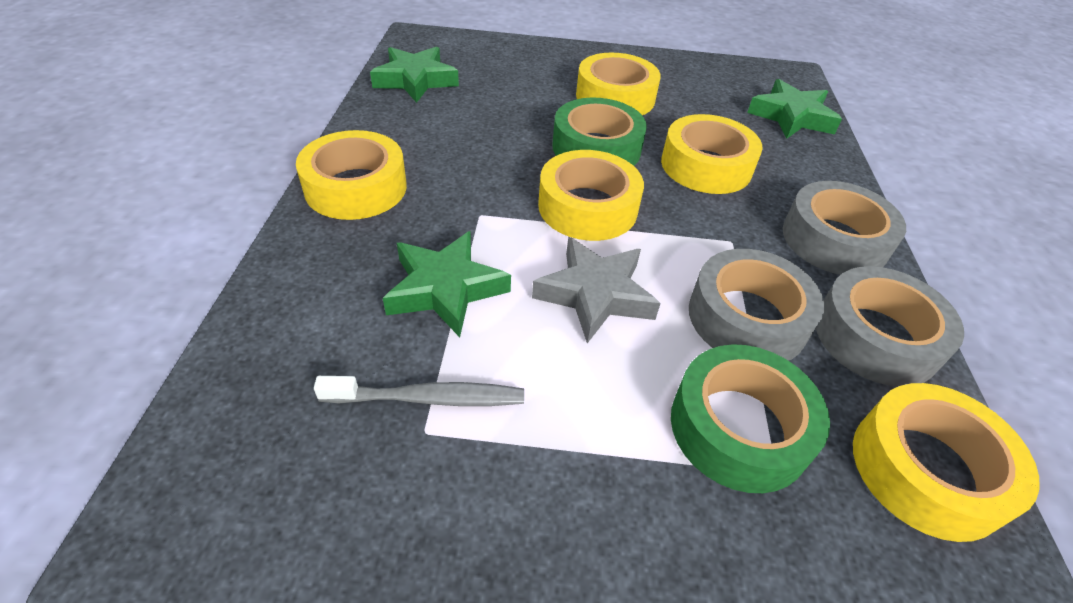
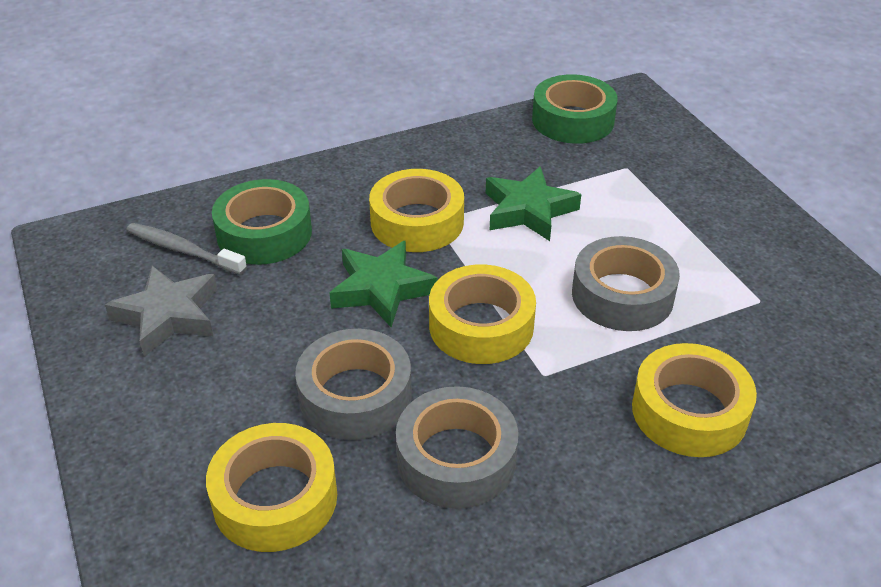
green star: [370,47,459,103] [383,231,511,337] [747,79,842,139] = 3 -> [330,240,437,328] [486,166,581,241] = 2
yellow tape: [296,130,407,220] [538,150,644,241] [576,53,661,115] [661,114,763,194] [853,383,1039,542] = 5 -> [206,423,337,552] [369,169,464,252] [429,265,536,364] [632,343,757,457] = 4

